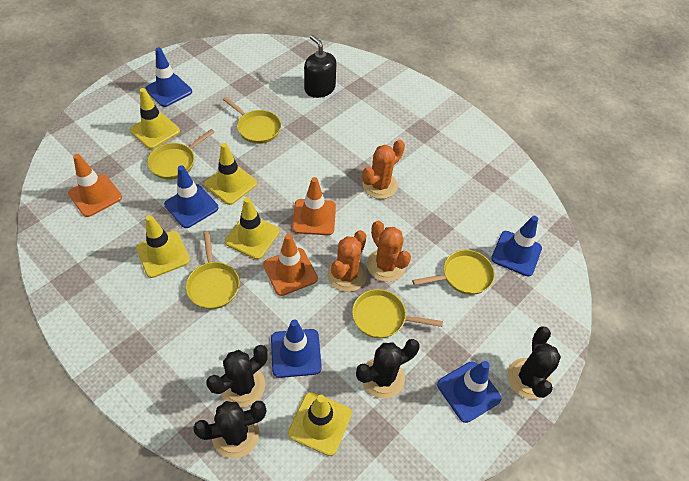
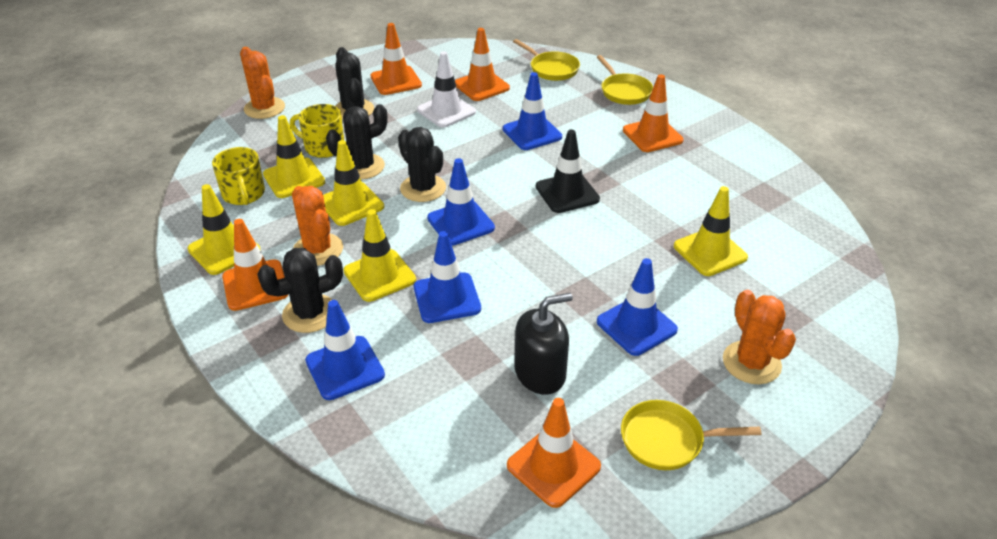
black traffic cone: none = 0 -> [536,130,600,213] = 1
orange traffic cone: [68,154,122,217] [263,234,318,296] [292,177,336,235] = 3 -> [222,219,289,311] [370,23,422,95] [455,28,510,101] [507,398,601,508] [623,74,684,152] = 5
white traffic cone: none = 0 -> [417,51,476,128] = 1
yellow mug: none = 0 -> [212,147,265,205] [290,104,344,158] = 2
yellow pan: [147,129,214,180] [186,232,240,309] [223,97,281,144] [352,289,443,338] [412,250,495,295] = 5 -> [513,39,580,81] [597,55,653,105] [621,400,761,470] = 3

